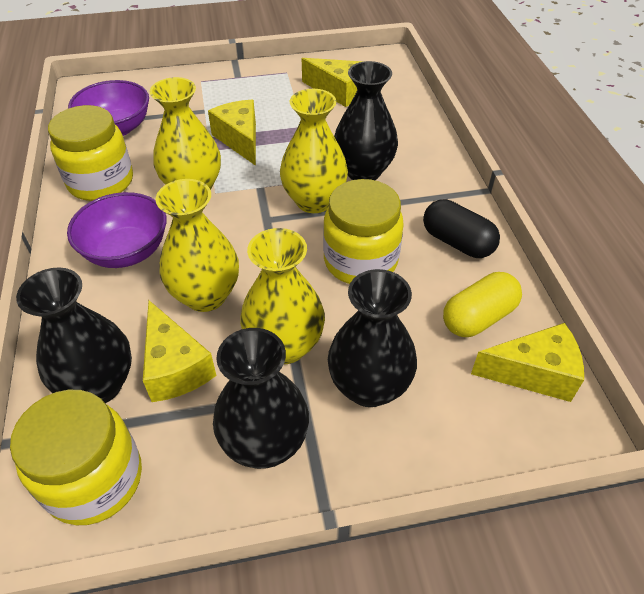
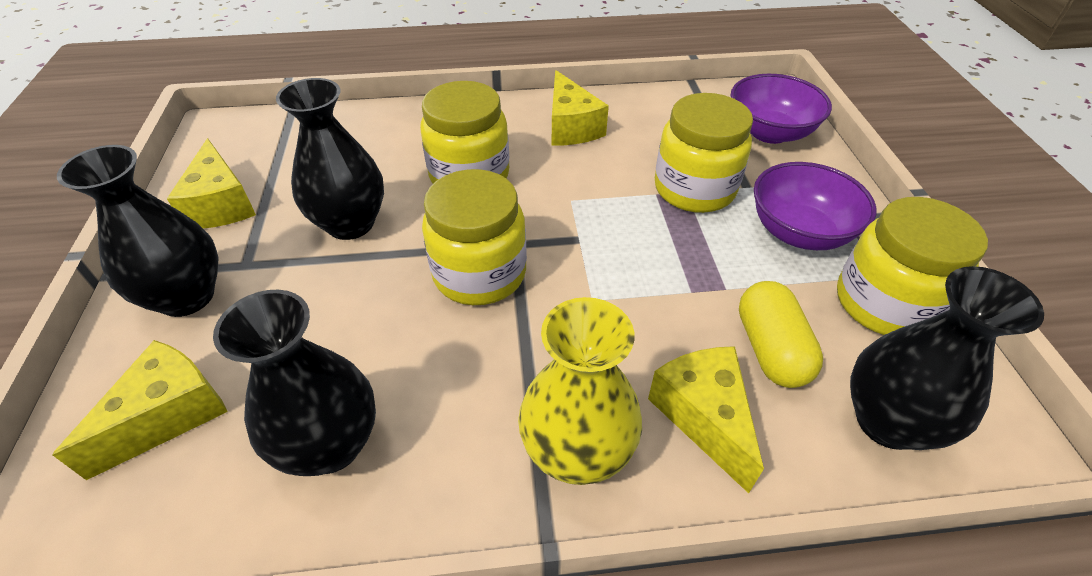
black capsule: [423,199,500,258] = 1 -> none = 0
yellow jar: [10,390,142,525] [48,105,133,201] [323,179,404,284] = 3 -> [420,81,509,184] [422,169,527,305] [655,93,753,213] [837,197,988,335] = 4
yellow vase: [150,77,221,190] [156,179,239,312] [240,228,325,364] [280,89,348,213] = 4 -> [518,297,642,485] = 1

